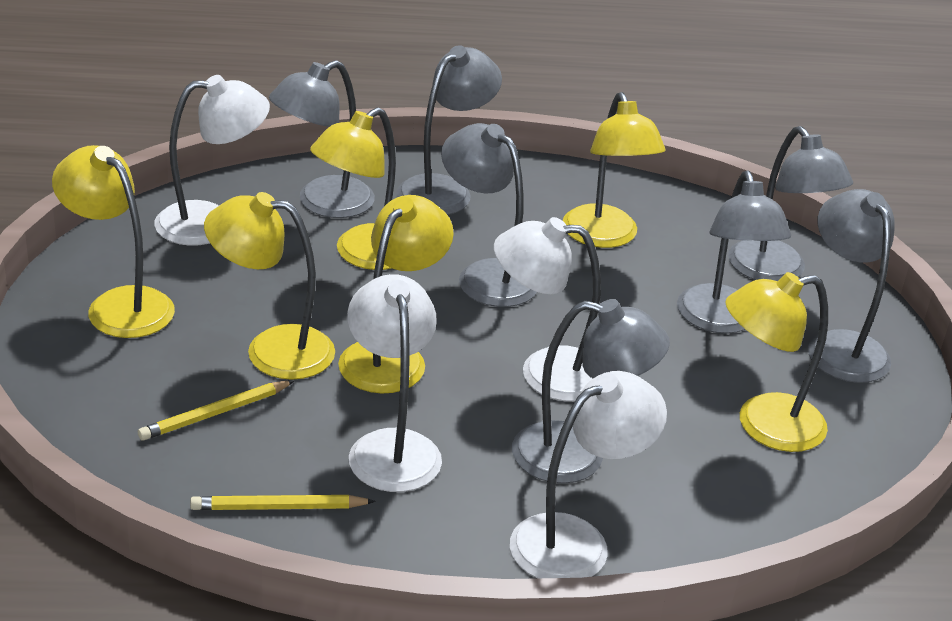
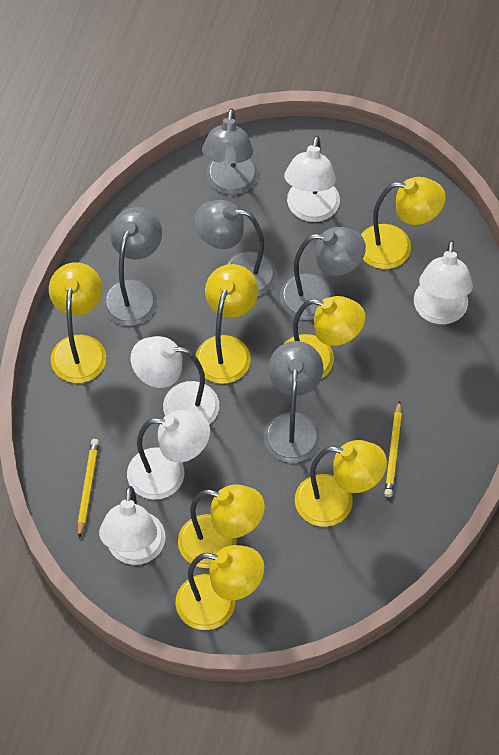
grey lamp: [269,60,375,218] [397,45,502,215] [441,123,537,307] [512,299,670,484] [677,170,791,334] [728,126,853,281] [808,189,895,383] = 7 -> [103,207,162,326] [194,200,277,296] [202,108,258,195] [263,341,323,463] [280,227,366,320] = 5
white lamp: [154,75,270,246] [347,274,442,492] [494,217,601,402] [510,371,667,578] = 4 -> [99,486,166,565] [127,410,210,500] [131,336,219,425] [284,136,340,222] [414,240,473,324] = 5
yellow lamp: [52,145,175,338] [204,192,335,380] [310,107,396,270] [338,195,454,394] [563,92,666,248] [725,272,828,452] = 6 -> [49,262,106,383] [175,545,264,630] [178,484,265,568] [196,264,258,384] [284,296,365,378] [295,440,387,527] [361,177,446,269] = 7

